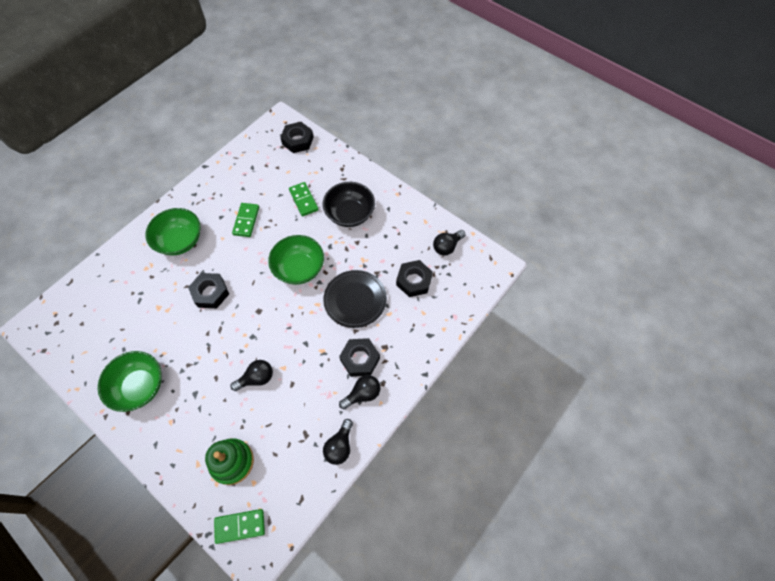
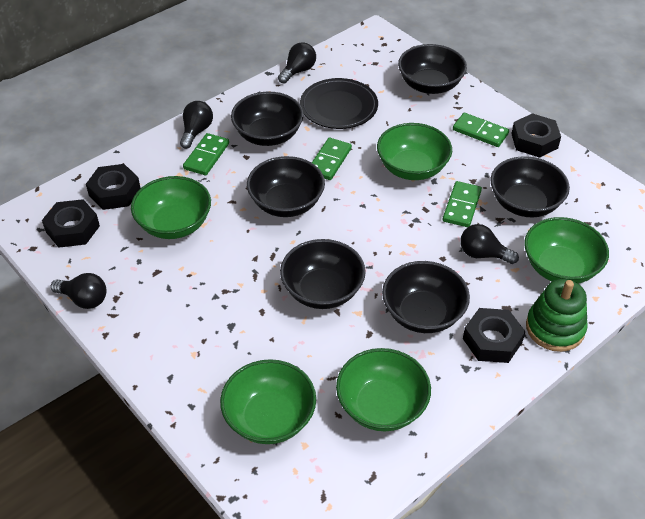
black bowl: [323,182,375,227] = 1 -> [231,92,304,146] [247,156,325,217] [280,239,366,309] [382,261,470,333] [398,44,467,94] [490,156,570,217] = 6
green bowl: [98,351,162,412] [145,208,201,255] [268,235,324,285] = 3 -> [131,176,211,239] [220,359,316,444] [336,348,431,431] [377,123,452,180] [524,217,609,284] = 5
green domino: [214,509,265,544] [232,203,259,237] [289,182,319,216] = 3 -> [183,133,229,175] [312,138,352,180] [443,181,482,227] [453,113,509,147] = 4

